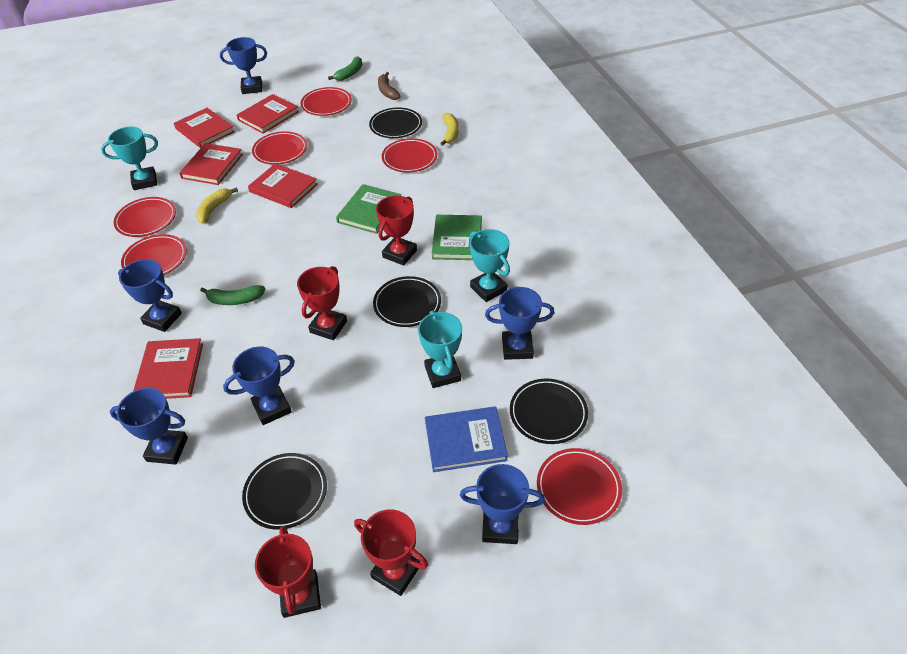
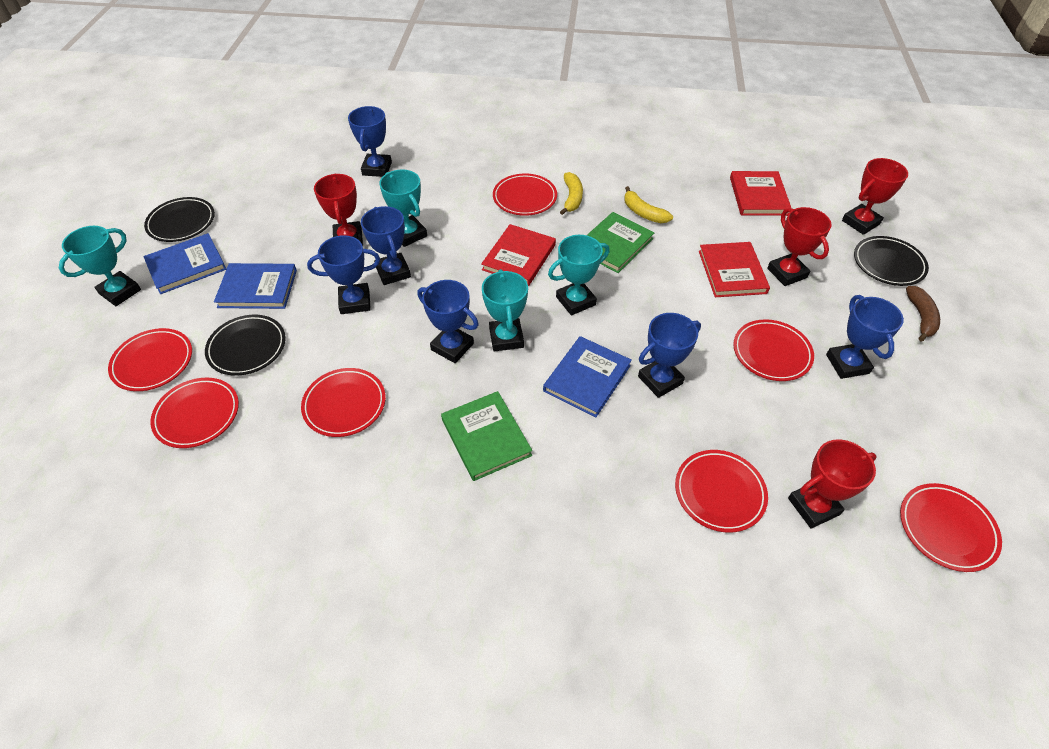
black plate: [242,453,327,530] [369,107,422,138] [373,276,441,327] [510,379,588,444] = 4 -> [144,197,215,242] [205,315,286,376] [854,236,929,286] = 3
blue book: [425,407,508,472] = 1 -> [143,233,226,294] [214,263,297,309] [543,336,632,417] = 3
green banana: [200,285,265,305] [328,56,362,81] = 2 -> none = 0
red book: [133,338,203,399] [174,108,235,148] [179,143,243,185] [237,94,299,134] [248,163,318,208] = 5 -> [481,224,556,286] [699,242,770,297] [730,171,791,216] = 3
red plate: [114,197,176,237] [121,234,187,275] [252,131,307,165] [301,87,352,116] [382,138,437,172] [537,448,622,525] = 6 -> [108,328,192,391] [150,378,239,448] [301,368,386,437] [493,174,557,216] [675,450,768,532] [733,319,814,381] [900,483,1002,572] = 7
turquoise trophy: [101,127,158,190] [418,310,462,388] [470,229,510,302] = 3 -> [59,226,141,306] [379,170,427,247] [482,269,528,352] [548,235,610,316] = 4

